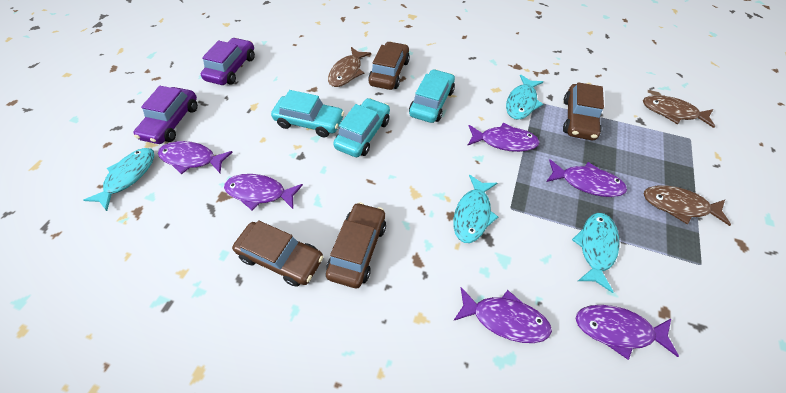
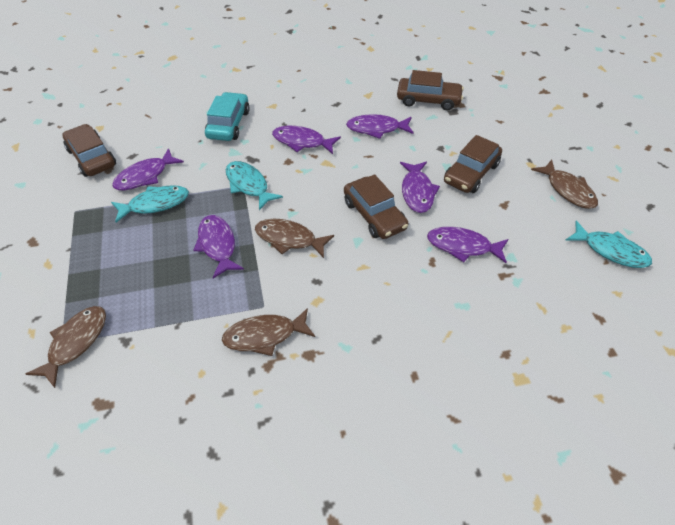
brown fish: [328,47,371,87] [643,95,715,128] [644,185,731,226] = 3 -> [26,306,106,388] [222,308,315,356] [255,219,334,258] [531,160,598,209] = 4
purple car: [133,86,198,144] [200,38,255,85] = 2 -> none = 0
turquoise car: [271,90,345,137] [333,98,390,157] [409,69,455,123] = 3 -> [205,92,250,141] = 1
turquoise fish: [84,148,154,211] [453,175,498,243] [506,75,543,120] [572,213,620,293] = 4 -> [111,185,189,222] [226,161,283,210] [566,221,652,268] = 3

